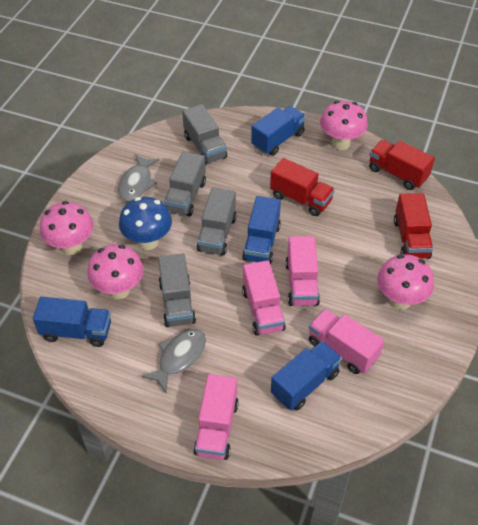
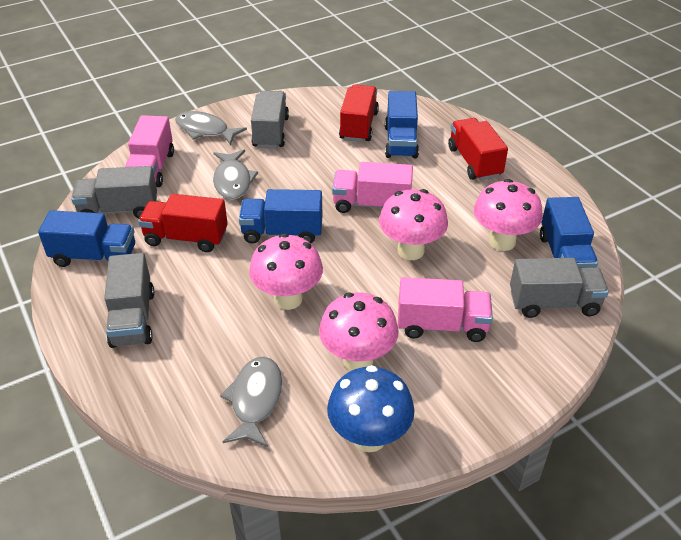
grey fish: [118,154,159,201] [141,329,206,393] = 2 -> [175,111,247,145] [213,150,258,200] [220,357,282,447] = 3
pink truck: [193,374,239,460] [242,260,286,335] [285,236,320,306] [309,309,384,374] = 4 -> [125,115,174,187] [332,162,413,213] [398,277,493,342] = 3

